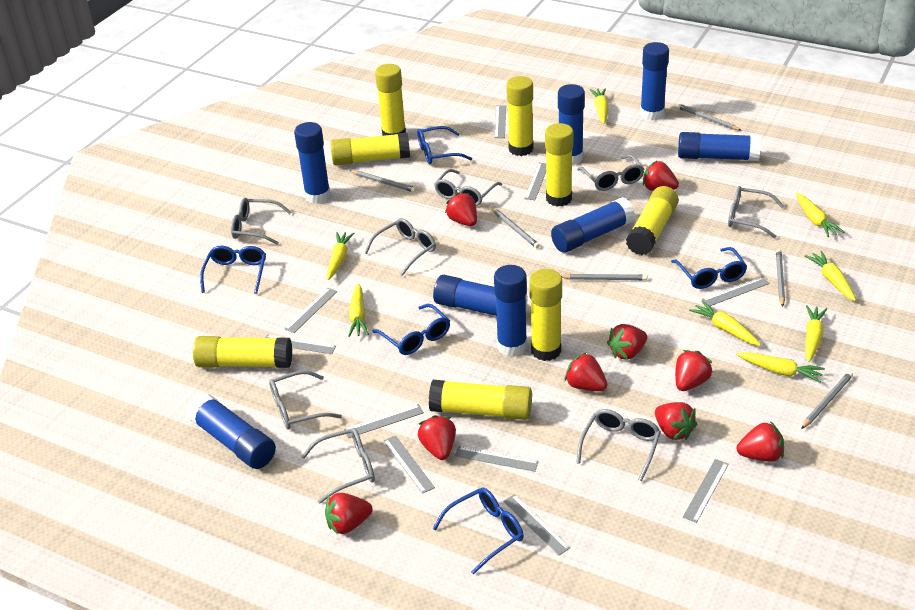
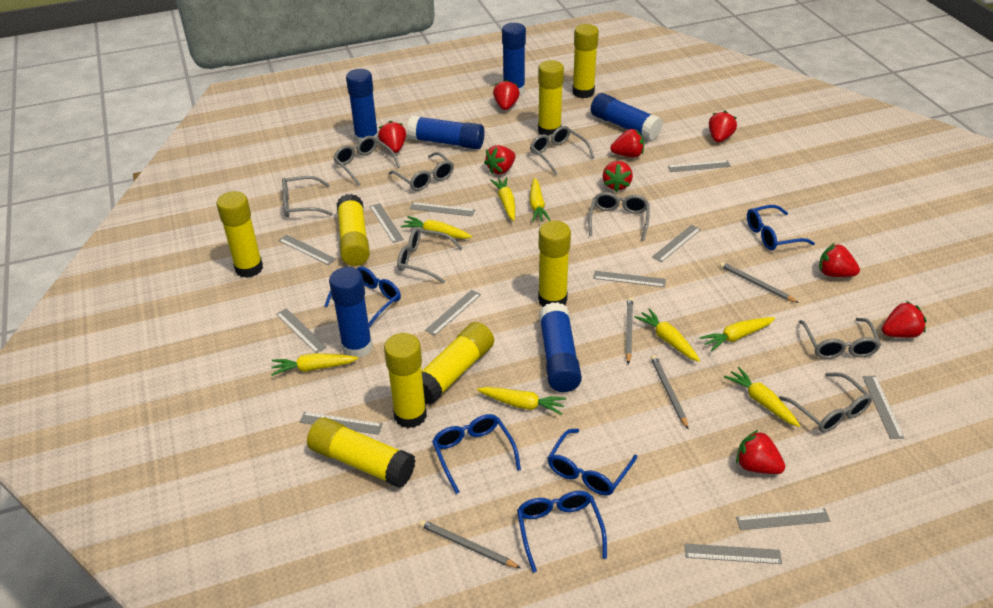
blue glue stick: [187,393,276,469] [294,122,331,204] [433,275,528,316] [494,265,527,357] [551,197,635,253] [558,84,585,165] [640,42,669,121] [678,132,761,161] = 8 -> [329,267,373,358] [346,69,379,144] [407,115,485,149] [502,23,526,96] [539,302,582,392] [591,93,663,141] = 6
grey pencil: [350,170,416,192] [491,207,540,248] [561,274,647,280] [677,104,741,130] [776,249,785,307] [801,371,853,429] = 6 -> [419,520,520,568] [626,297,633,364] [651,355,688,429] [720,262,799,303] = 4
grey ruler: [265,335,336,354] [285,288,337,333] [344,404,424,438] [384,435,435,494] [455,446,539,472] [494,105,506,138] [503,494,570,555] [524,163,546,200] [683,459,729,523] [702,277,770,306] = 10 -> [276,308,327,353] [279,235,336,265] [300,412,383,435] [370,203,404,243] [409,202,475,216] [425,290,481,336] [593,271,666,287] [652,225,701,262] [668,160,731,172] [685,543,782,564] [736,508,830,530] [862,376,904,439] = 12

